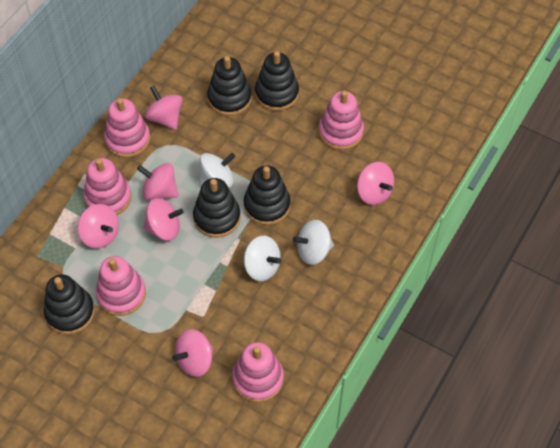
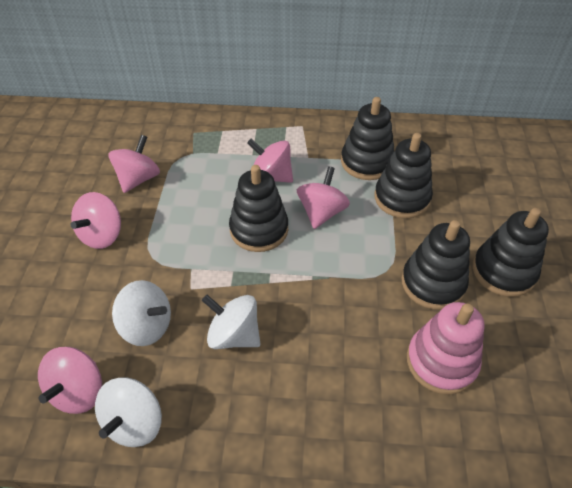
pink spinning top: [78,204,119,249] [137,163,179,200] [143,198,184,241] [145,86,182,130] [172,329,214,377] [357,162,394,205] = 6 -> [38,347,102,414] [71,192,121,249] [108,135,160,193] [247,138,293,183] [297,166,350,229] = 5
pink stacking toy: [84,158,131,215] [96,256,146,316] [104,98,150,158] [232,342,284,402] [319,90,364,150] = 5 -> [407,302,485,395] = 1

